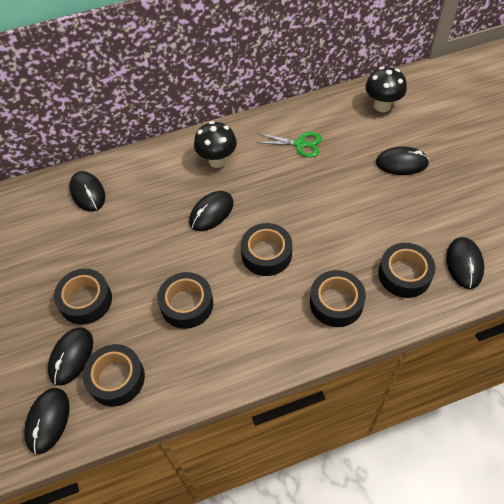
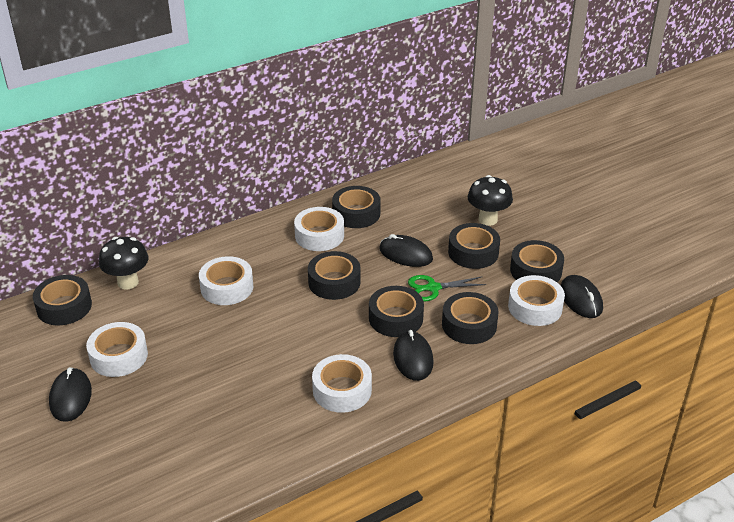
black mouse: [24,388,70,454] [48,327,93,386] [69,171,105,212] [189,191,234,231] [376,146,429,175] [446,237,484,289] = 6 -> [49,367,92,422] [379,234,433,267] [393,330,434,381] [561,275,603,318] = 4
black tape: [54,269,112,325] [83,344,145,407] [157,272,213,329] [241,223,292,276] [310,270,366,327] [378,243,435,298] = 6 -> [33,275,92,325] [308,251,361,300] [332,186,381,228] [369,286,424,337] [442,292,499,344] [448,223,500,269] [510,240,564,282] = 7
white tape: none = 0 -> [86,322,148,377] [199,256,253,305] [294,207,344,251] [312,354,372,413] [508,275,565,326] = 5

